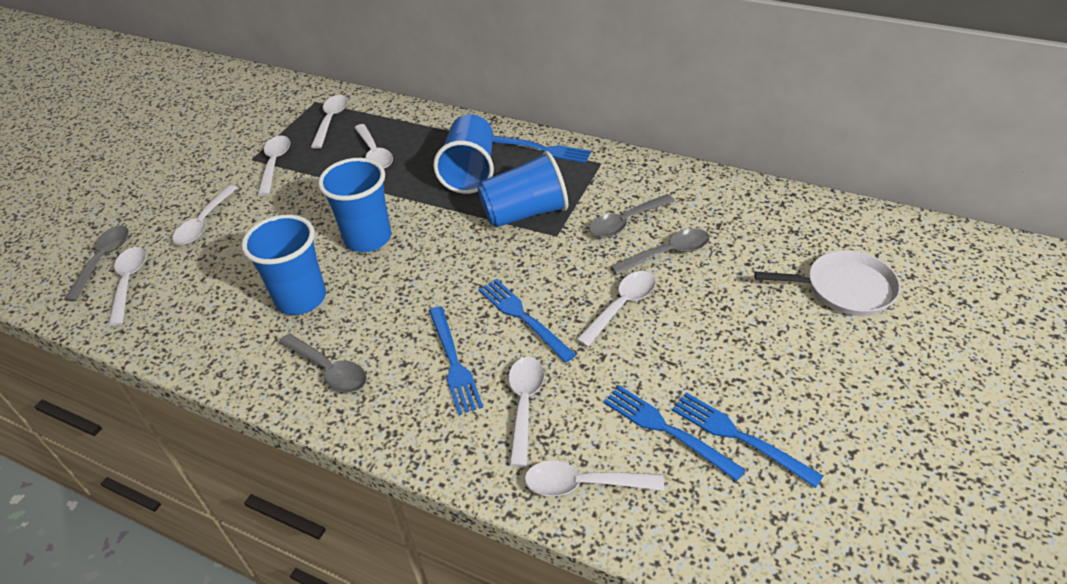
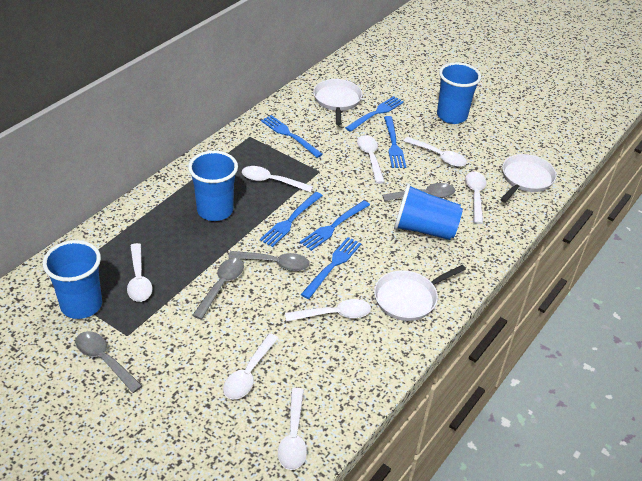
blue fork: [429,306,483,415] [479,279,576,363] [493,136,591,163] [604,385,746,481] [672,392,823,488] = 5 -> [260,192,323,247] [261,115,323,158] [300,200,370,251] [301,237,362,299] [345,96,404,132] [384,116,406,168] = 6
white pan: [754,250,901,316] = 1 -> [313,79,362,125] [374,265,466,321] [500,154,557,202] = 3

